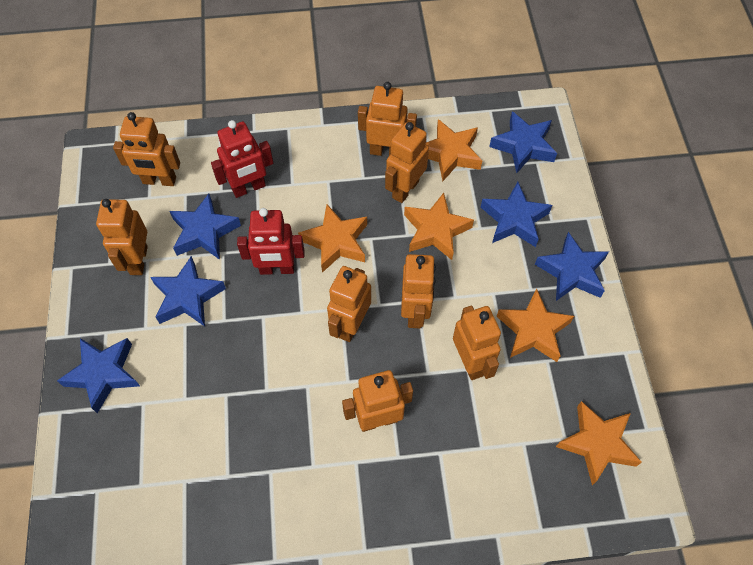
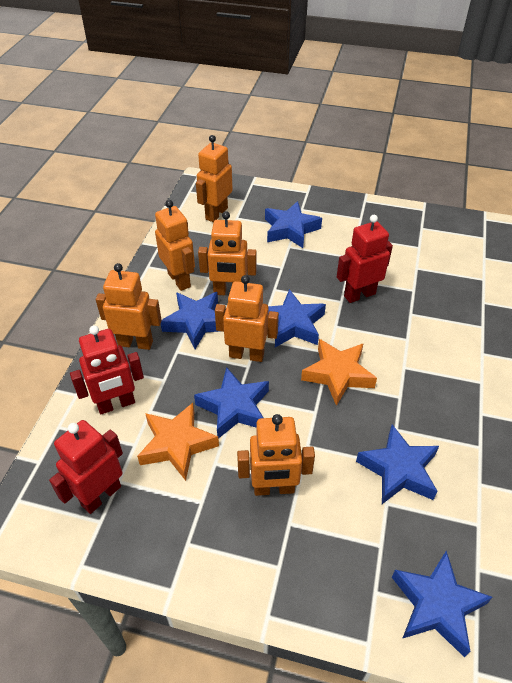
orange robot: [96,199,148,275] [113,112,180,186] [327,266,371,342] [342,370,413,432] [358,82,417,156] [385,122,429,203] [401,254,436,328] [453,305,501,380] = 8 -> [96,263,162,350] [155,200,195,291] [196,135,233,222] [198,211,257,295] [215,275,279,362] [237,414,315,496] = 6
orange star: [298,204,367,273] [404,193,474,260] [426,119,482,181] [496,289,574,362] [556,401,642,485] = 5 -> [137,403,219,481] [301,339,377,406] = 2
red robot: [211,120,273,198] [237,208,304,275] = 2 -> [49,420,123,514] [70,325,144,414] [337,215,393,303] = 3

